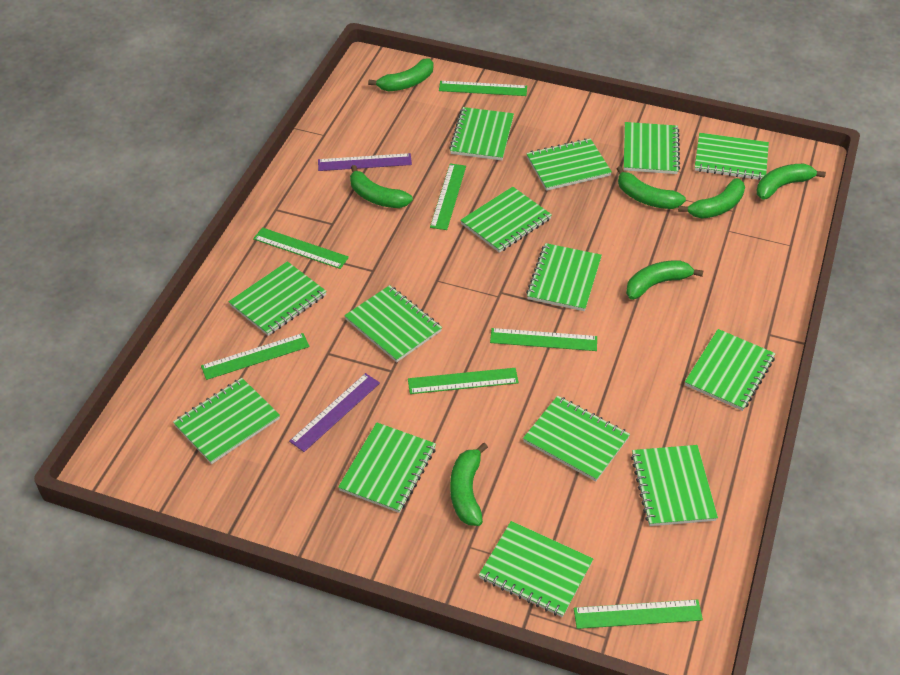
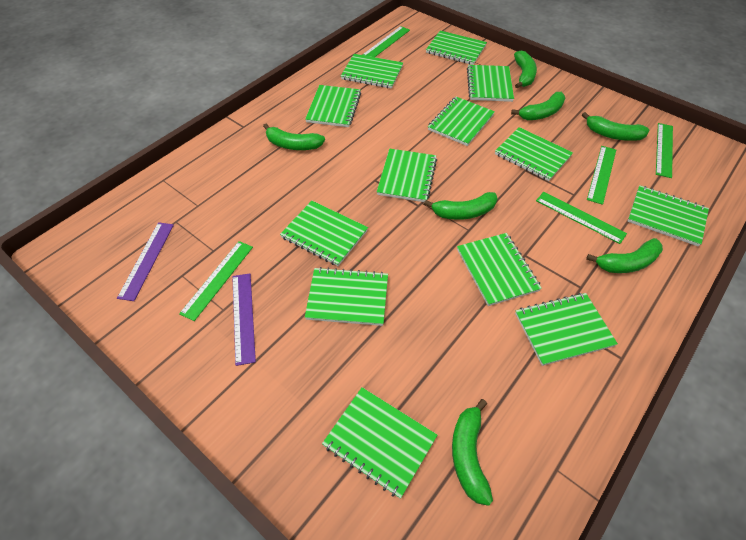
green notebook: [173,378,280,464] [228,261,327,336] [338,422,436,513] [344,285,442,362] [449,107,514,160] [460,187,552,253] [479,521,593,617] [523,396,630,481] [526,138,612,191] [526,243,602,311] [624,122,680,174] [631,445,718,526] [685,329,776,411] [695,133,769,180] = 14 -> [280,201,368,266] [305,85,361,127] [305,267,388,326] [322,387,437,498] [341,54,403,89] [377,149,437,202] [426,30,487,65] [428,97,495,146] [457,233,542,306] [467,65,514,102] [495,127,573,181] [515,293,618,366] [627,185,709,247] = 13
green ruler: [201,333,310,380] [253,227,349,269] [408,368,519,394] [430,163,466,230] [439,81,527,96] [490,328,597,351] [574,599,703,629] = 7 -> [179,241,253,321] [362,26,410,57] [536,192,627,244] [587,146,616,205] [656,123,673,178] = 5

